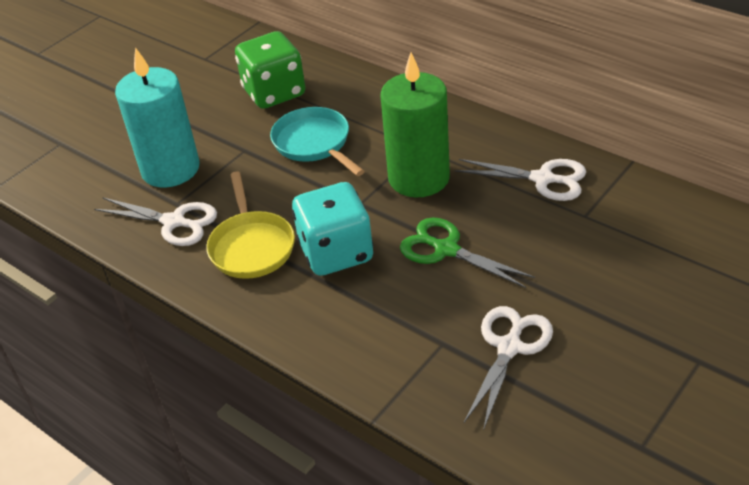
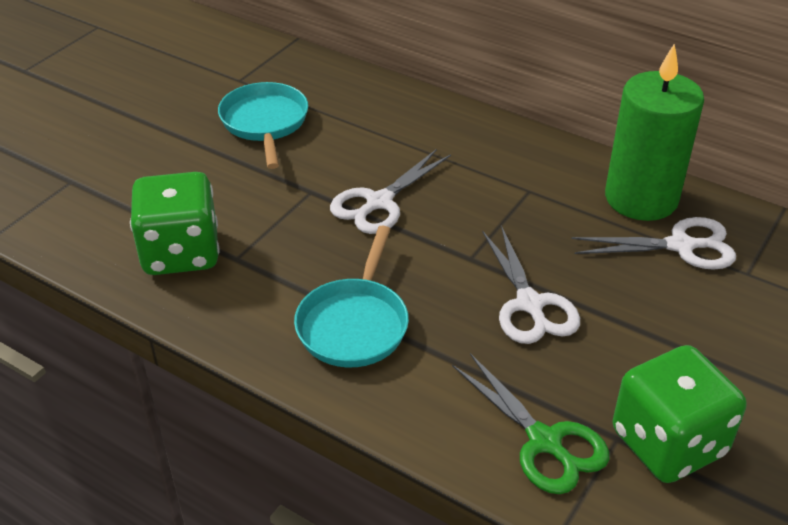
green dice: [235,31,305,109] = 1 -> [130,172,219,275] [613,345,746,483] = 2
turquoise candle: [115,47,199,188] = 1 -> none = 0
turquoise dice: [292,182,373,276] = 1 -> none = 0
turquoise pan: [270,107,365,176] = 1 -> [218,82,308,169] [294,226,409,367] = 2
yellow pan: [206,171,295,279] = 1 -> none = 0

